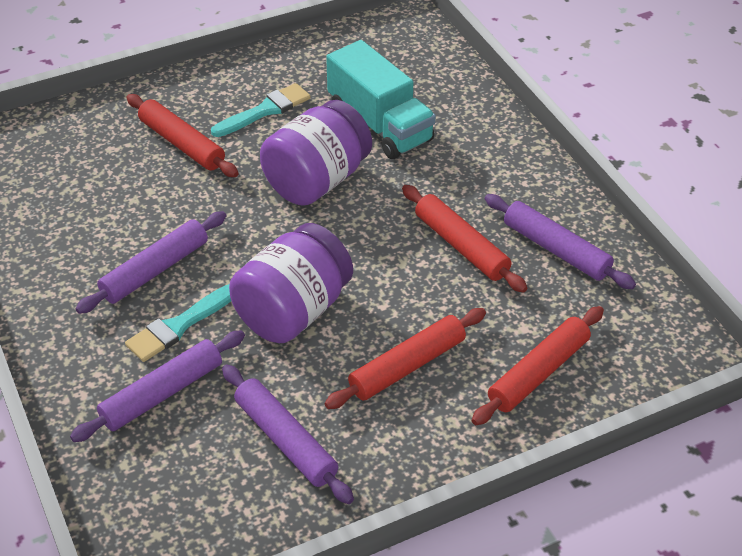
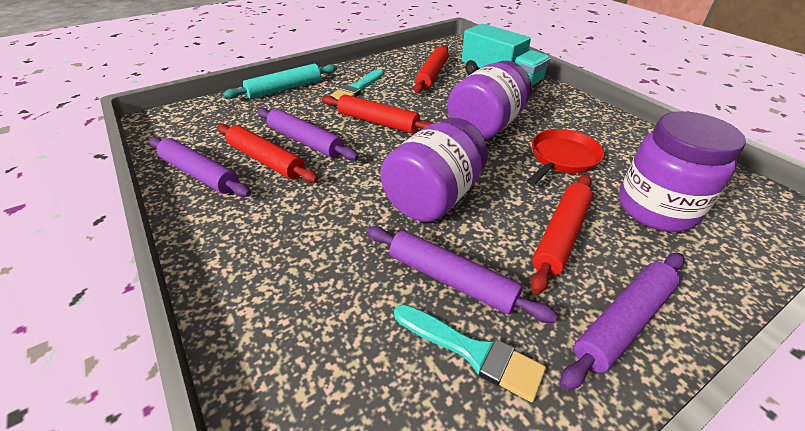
purple jar: [229,223,353,343] [260,100,372,206] = 2 -> [380,118,488,222] [447,61,531,140] [619,111,746,232] = 3
red pan: none = 0 -> [527,129,604,185] = 1
turquoise rolling pin: none = 0 -> [223,64,337,99] = 1

